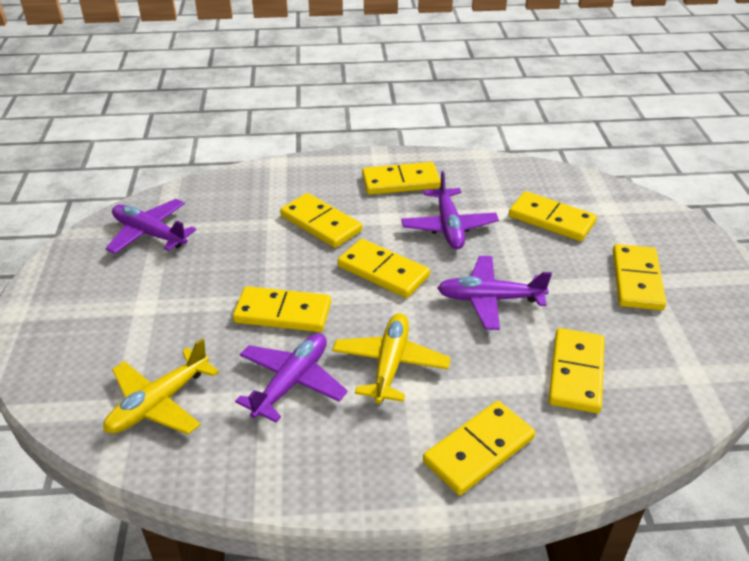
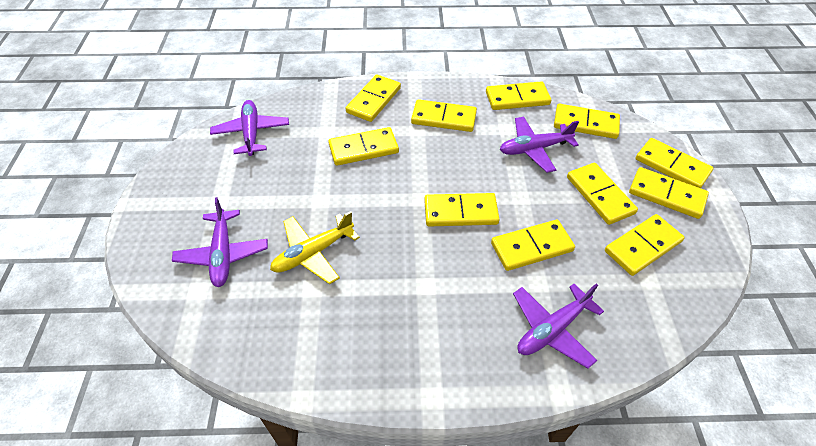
yellow domino: [233,286,331,332] [280,193,362,248] [337,239,430,298] [362,162,441,195] [423,401,535,495] [509,191,597,241] [548,328,605,413] [613,244,666,310] = 8 -> [328,127,399,166] [346,74,401,122] [411,99,477,132] [424,193,500,227] [486,81,551,110] [491,220,575,271] [554,104,620,139] [567,163,638,225] [605,214,685,276] [629,167,709,219] [635,138,713,188] = 11
yellow plane: [103,338,219,435] [332,313,451,404] = 2 -> [270,211,360,284] = 1

